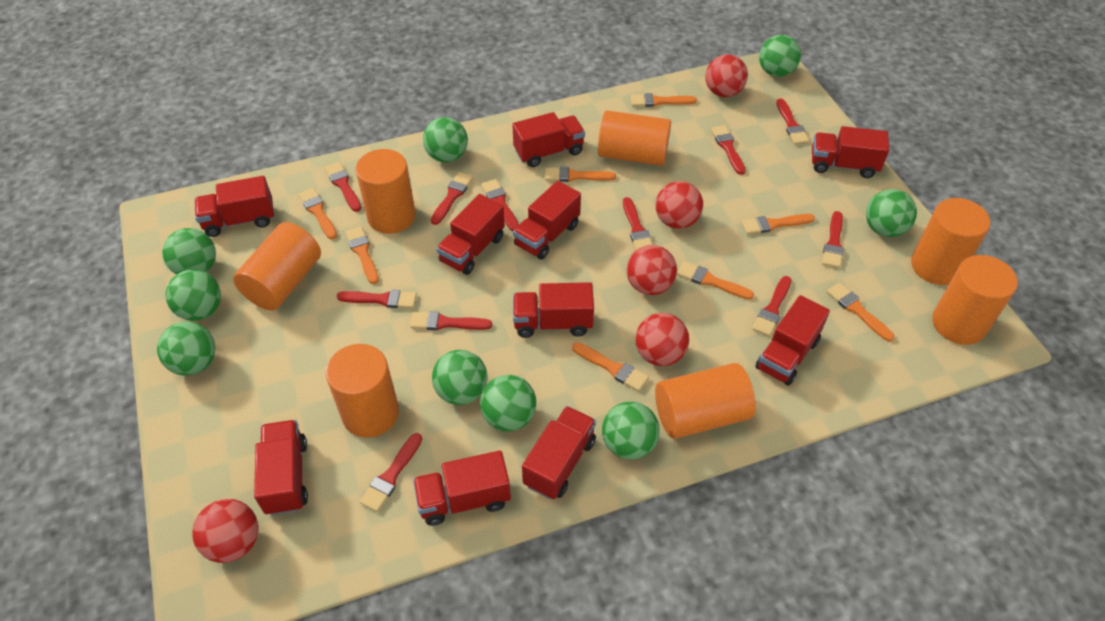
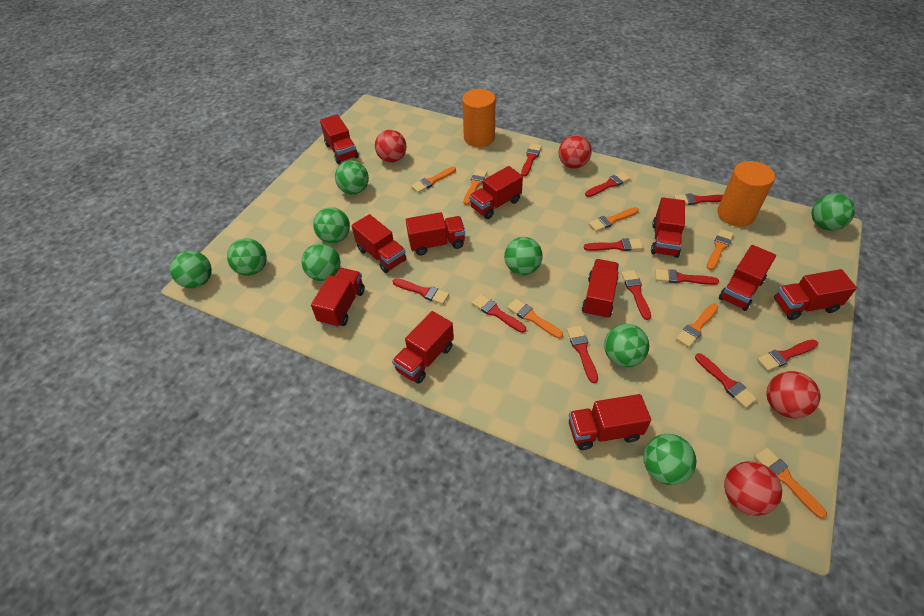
orange brush: [298,188,337,239] [345,226,379,284] [545,167,616,182] [572,342,649,391] [631,93,697,107] [677,261,754,300] [741,214,815,234] [827,282,895,342] = 8 -> [411,167,456,193] [464,169,487,205] [507,299,563,338] [589,207,639,232] [676,303,718,347] [707,229,734,270] [754,447,827,519] = 7
orange cylinder: [233,222,321,310] [326,344,399,438] [356,149,415,234] [598,110,671,166] [655,363,756,439] [911,198,990,285] [932,255,1018,345] = 7 -> [462,89,495,147] [717,161,775,227] = 2
red ball: [192,499,258,563] [626,245,677,295] [635,313,689,366] [655,181,703,229] [705,54,748,97] = 5 -> [375,130,407,162] [559,135,592,169] [724,461,782,516] [766,371,820,419] = 4
red truck: [195,176,274,237] [254,420,308,515] [413,450,511,526] [436,194,505,275] [512,112,585,167] [513,181,581,260] [513,282,594,338] [522,406,596,499] [755,295,830,385] [812,126,890,178] = 10 -> [311,268,365,328] [320,114,358,164] [352,214,407,273] [392,311,454,384] [406,212,465,255] [469,166,523,219] [569,394,651,450] [582,259,619,319] [651,197,685,258] [719,245,776,311] [774,269,857,320] = 11

